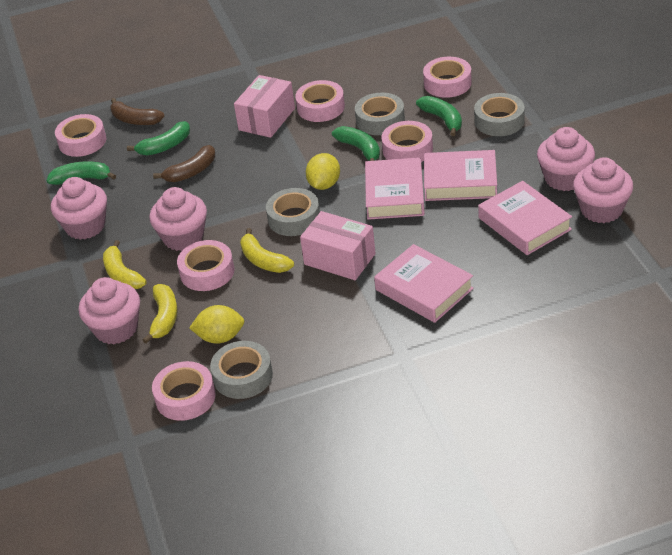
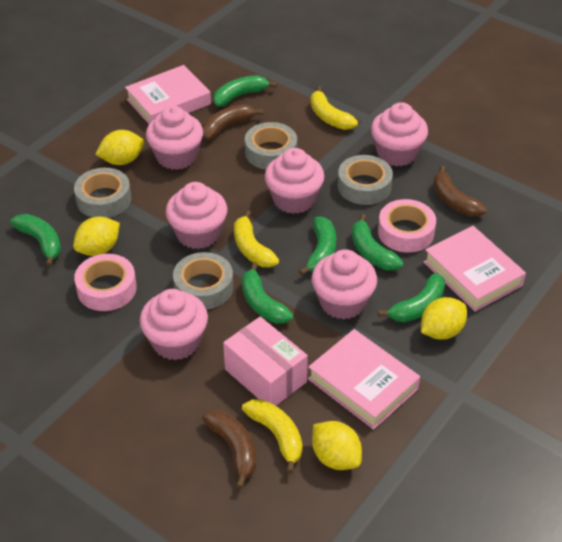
brown banana: [110,98,164,125] [153,145,215,182] = 2 -> [202,104,264,140] [202,410,256,489] [433,165,487,217] = 3
green banana: [46,162,116,185] [127,121,190,156] [332,126,380,161] [416,96,462,136] = 4 -> [10,214,61,267] [213,75,277,106] [242,262,293,323] [299,216,336,275] [352,214,403,270] [378,273,445,322] = 6
pink book: [365,158,425,220] [374,244,474,323] [424,150,497,201] [478,181,572,255] = 4 -> [125,65,211,124] [308,329,420,430] [424,226,526,312] = 3
pink box: [234,75,295,138] [300,211,376,280] = 2 -> [223,317,308,406] = 1
pink cupcake: [51,177,107,240] [79,277,140,344] [149,187,207,251] [537,127,595,191] [573,157,633,223] = 5 -> [140,289,208,360] [146,106,203,170] [166,182,227,249] [265,148,324,214] [312,249,377,319] [371,102,428,166] = 6
pink tape: [55,114,106,157] [152,361,216,421] [177,240,234,291] [295,80,345,122] [381,121,433,162] [423,57,472,98] = 6 -> [74,254,137,311] [378,199,436,253] = 2
yellow lemon: [189,305,244,344] [306,153,340,190] = 2 -> [73,217,120,256] [95,130,144,165] [312,421,362,470] [421,297,467,340] = 4

